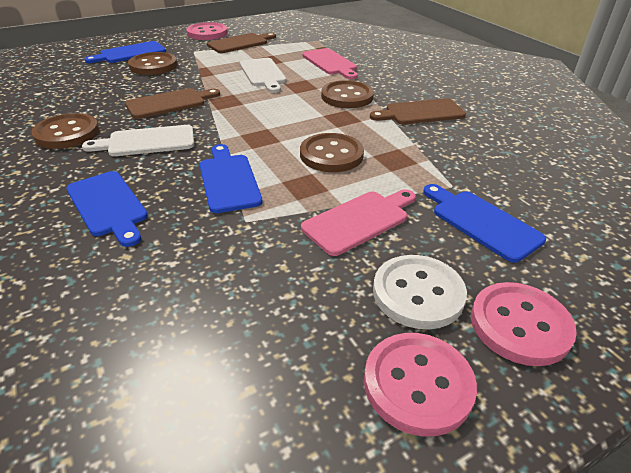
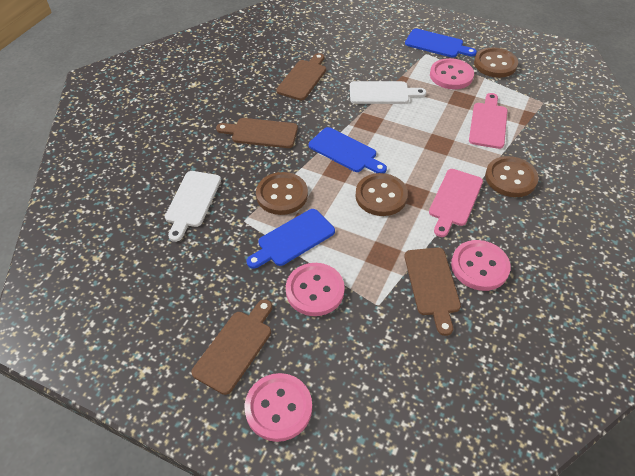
blue cutting board: [66,171,148,247] [85,41,166,63] [200,144,263,213] [423,184,546,263] = 4 -> [247,209,335,269] [309,127,387,173] [405,29,477,58] = 3
brown cutting board: [125,88,220,119] [207,33,276,53] [370,98,466,124] = 3 -> [191,299,272,395] [216,118,298,148] [276,53,326,101] [404,248,461,336] = 4
pink button: [187,22,228,40] [364,333,477,436] [471,282,577,366] = 3 -> [245,373,312,442] [286,263,345,316] [430,58,474,89] [451,240,511,291] = 4
white button: [373,255,467,329] = 1 -> none = 0

